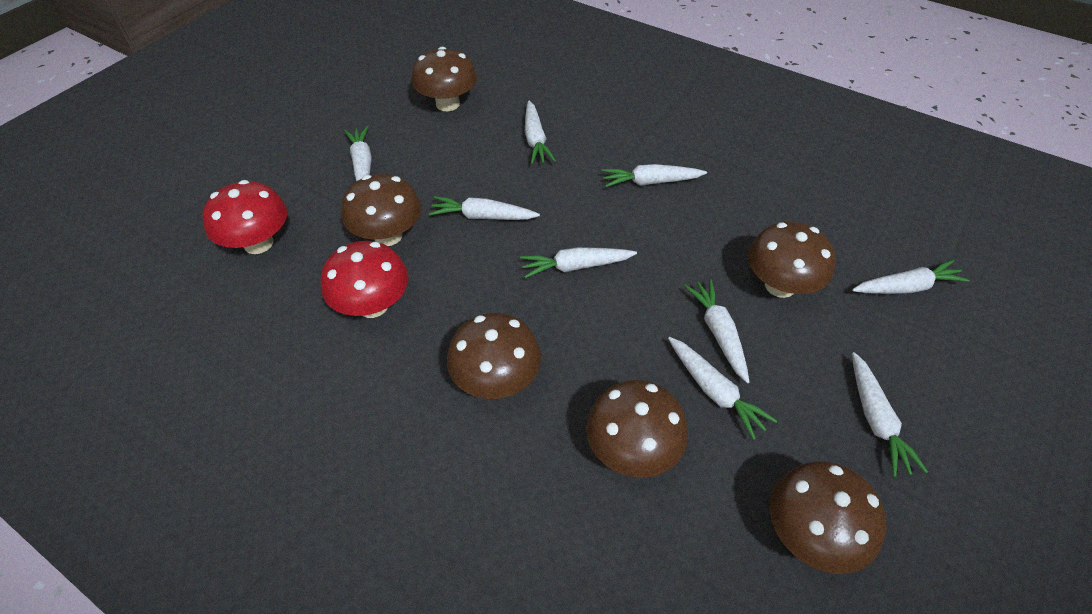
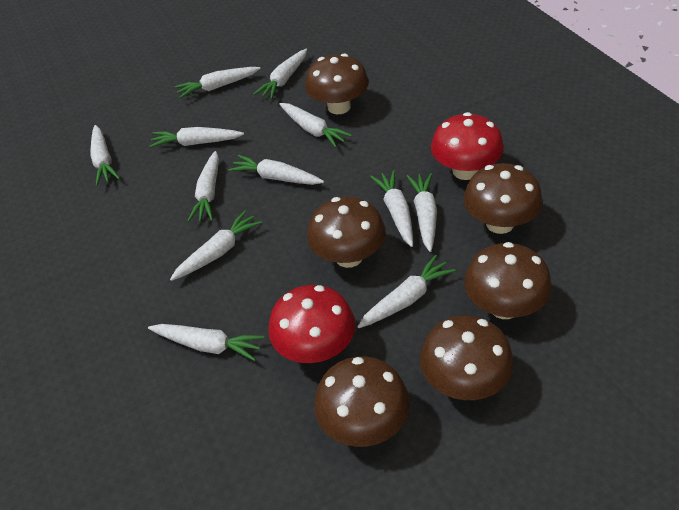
white carrot: [344,126,372,181] [429,196,540,220] [520,247,637,278] [525,101,556,164] [602,164,707,187] [668,337,777,440] [684,279,750,383] [852,260,970,294] [852,352,928,477] = 9 -> [90,125,120,186] [148,324,264,361] [149,127,244,148] [170,211,262,281] [175,67,261,98] [188,151,219,222] [228,155,324,185] [253,48,307,100] [279,103,352,148] [357,255,456,328] [370,170,413,247] [407,173,437,252] = 12

